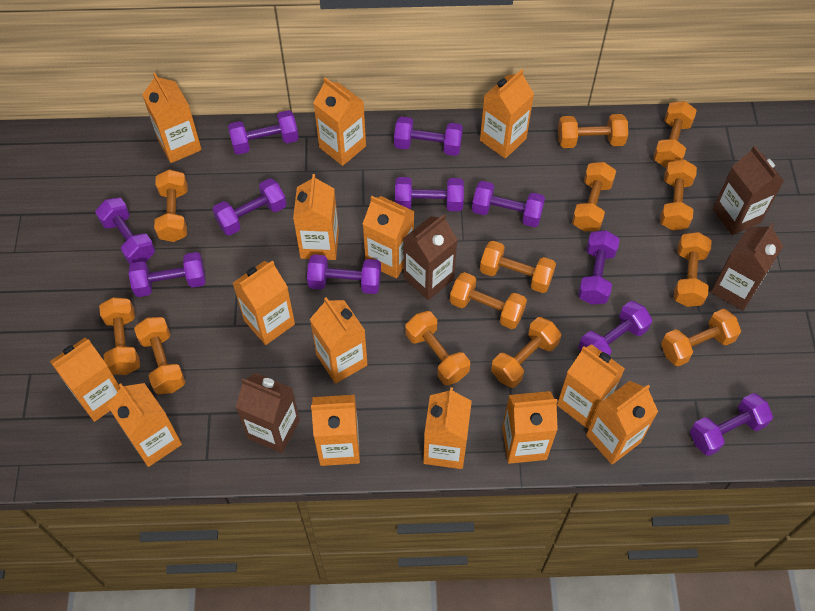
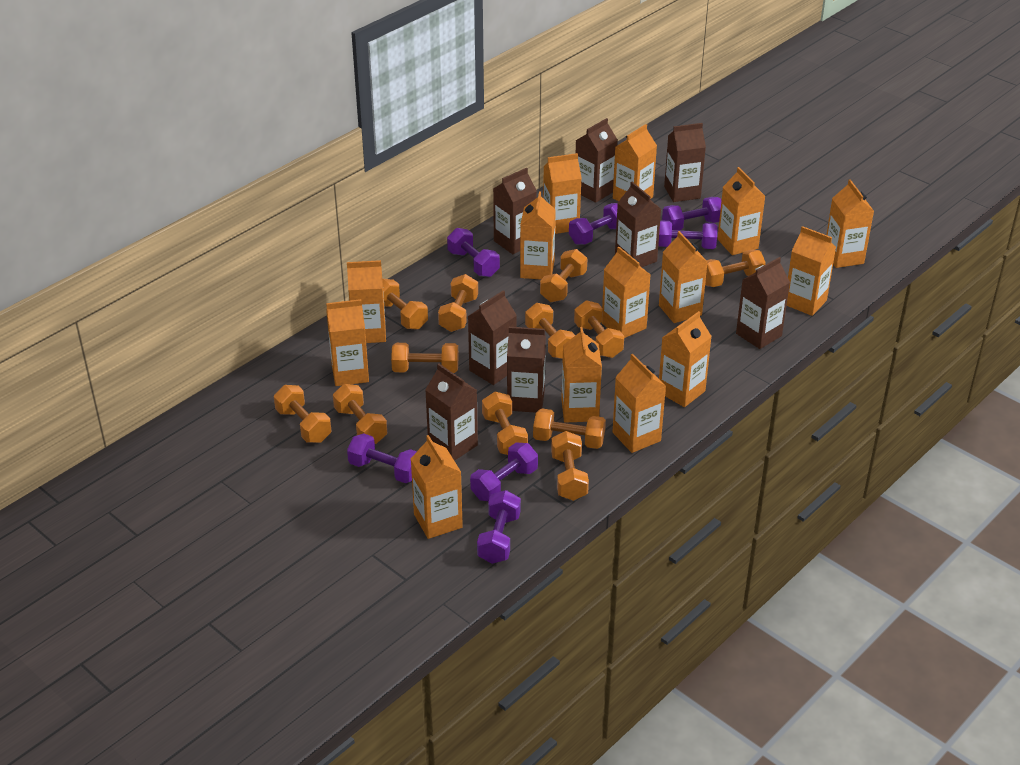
brown carton: [236,373,300,453] [403,214,457,300] [711,223,783,311] [713,146,784,235] = 4 -> [425,363,478,461] [468,290,516,385] [493,168,537,254] [507,327,546,413] [576,118,617,203] [615,182,661,267] [664,123,706,202] [736,257,790,349] = 8
orange dumbbell: [99,297,140,375] [134,317,186,394] [154,170,188,242] [406,311,470,386] [450,272,527,329] [480,241,556,293] [491,317,561,388] [558,114,628,148] [572,162,616,232] [653,101,697,168] [660,159,697,231] [661,309,741,367] [673,232,712,307] = 13 -> [274,385,331,443] [333,384,387,444] [382,279,428,330] [391,343,458,373] [438,274,478,332] [482,392,528,455] [525,303,575,359] [533,408,606,449] [540,249,587,302] [551,431,589,501] [574,301,624,358] [705,249,766,287] = 12
purple dumbbell: [95,198,155,265] [128,252,206,297] [212,178,286,236] [228,110,299,155] [307,254,381,294] [394,117,463,156] [395,177,464,211] [472,181,545,227] [578,230,620,305] [578,301,652,356] [690,393,773,456] = 11 -> [347,433,417,483] [447,228,500,277] [470,443,538,501] [477,490,521,564] [569,203,618,245] [658,220,718,249] [662,197,721,230] = 7

